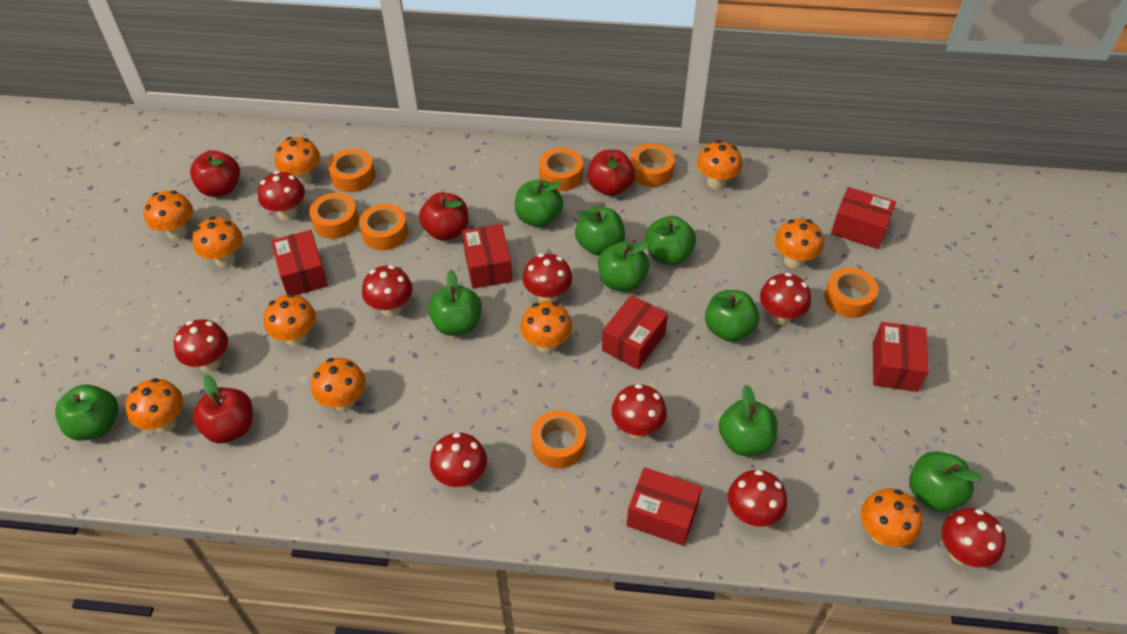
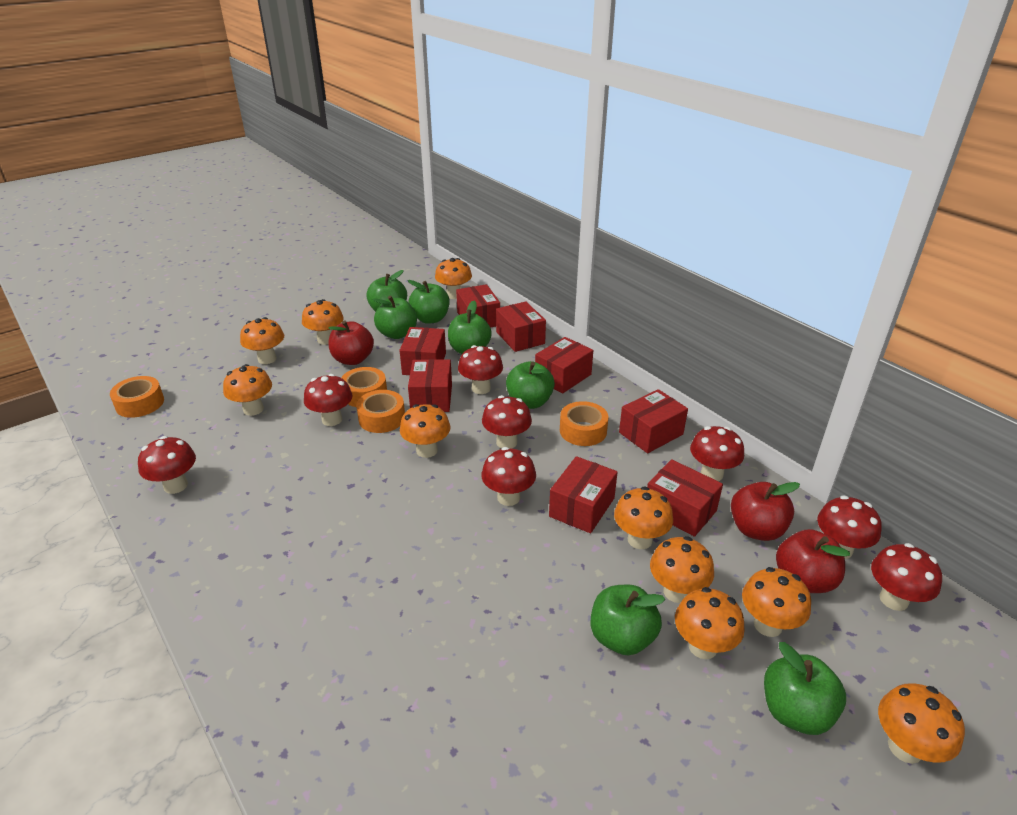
green apple: [55,385,118,441] [428,270,482,336] [515,180,563,227] [575,207,625,255] [598,241,650,291] [646,216,696,265] [705,290,759,342] [718,385,777,456] [909,451,982,512] = 9 -> [366,270,407,312] [373,296,417,339] [408,280,449,324] [448,301,492,354] [506,361,555,409] [590,585,665,655] [764,642,846,735] = 7
orange tape: [309,193,359,239] [328,149,375,192] [359,204,408,250] [531,410,586,469] [539,148,583,191] [630,144,675,187] [824,268,878,318] = 7 -> [110,376,164,418] [341,367,387,407] [356,390,405,433] [560,401,609,446] = 4
red apple: [190,150,240,197] [192,375,253,443] [419,192,468,241] [587,150,635,196] = 4 -> [328,321,374,365] [731,482,800,541] [776,529,850,593] = 3
red box: [271,230,328,295] [462,224,512,289] [602,295,668,370] [627,467,702,546] [831,187,896,249] [873,322,929,392] = 6 -> [399,327,446,375] [408,359,452,412] [456,284,500,328] [496,301,546,352] [535,337,593,393] [549,456,618,533] [619,389,688,453] [647,459,723,537] = 8
red mushroom: [174,319,228,372] [258,171,305,220] [362,265,412,317] [430,432,487,488] [523,253,572,302] [612,384,667,439] [728,470,787,527] [760,273,811,325] [942,508,1006,568] = 9 -> [138,436,196,494] [304,374,353,426] [458,345,503,394] [481,447,536,506] [482,395,532,448] [690,426,744,481] [817,495,882,559] [871,543,942,611] = 8

